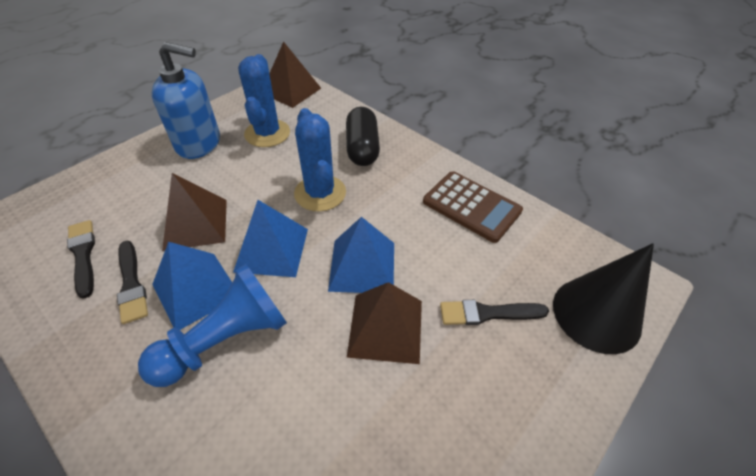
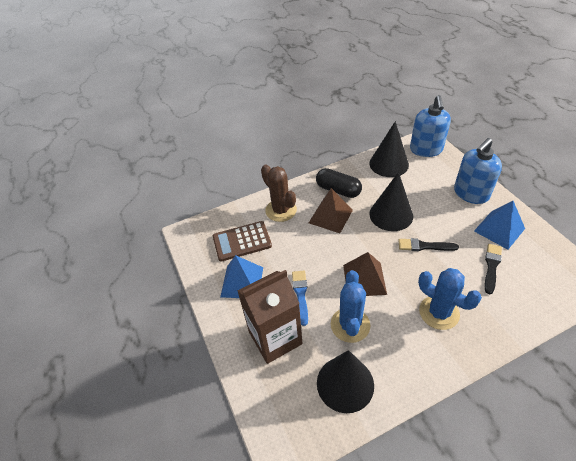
black brush: [67,220,95,299] [117,241,148,324] [440,300,549,325] = 3 -> [399,238,459,251] [485,244,502,294] = 2
black cone: [553,243,654,354] = 1 -> [317,350,374,413] [369,172,413,231] [370,121,409,177] = 3
blue brush: none = 0 -> [292,271,308,326] = 1
blue pawn: [138,264,287,387] = 1 -> none = 0
blue pyramid: [152,242,232,330] [233,200,308,277] [328,217,394,293] = 3 -> [220,255,263,298] [474,201,525,250] = 2
blue soap dispenser: [152,42,220,159] = 1 -> [410,95,451,157] [454,138,502,204] = 2
brown cactus: none = 0 -> [261,165,297,222] = 1
brown carton: none = 0 -> [238,270,303,364] = 1
brown pyramid: [162,173,227,251] [269,41,321,108] [347,282,422,364] = 3 -> [309,188,353,233] [343,252,387,296] = 2

